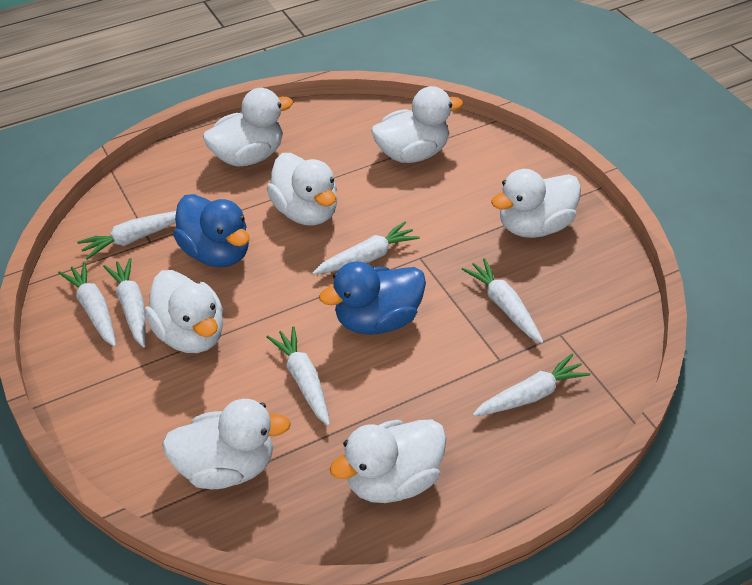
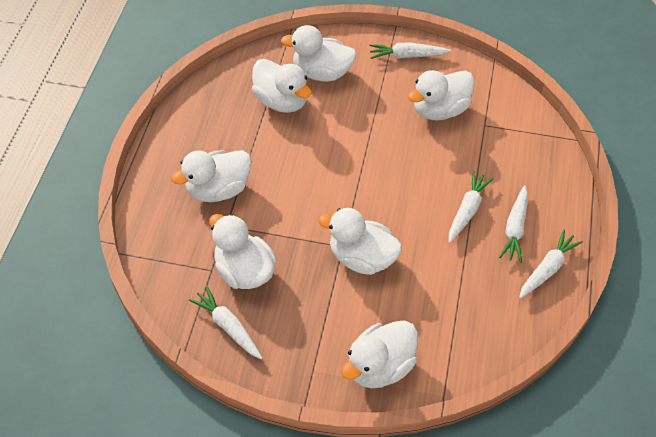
blue duck: [173,194,249,267] [319,262,426,335] = 2 -> none = 0
white carrot: [58,262,116,347] [77,211,176,260] [103,258,146,348] [266,326,330,426] [312,222,420,274] [462,258,543,343] [473,354,590,416] = 7 -> [189,286,262,359] [369,43,451,59] [449,171,494,243] [499,185,528,263] [519,229,583,298] = 5

